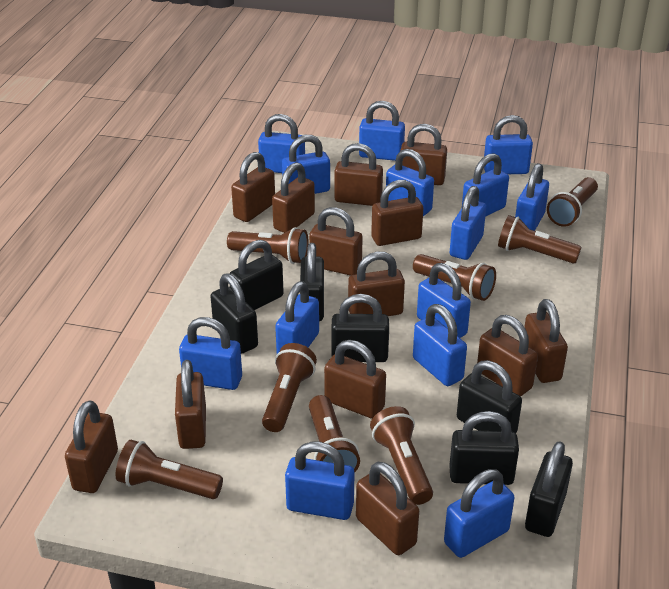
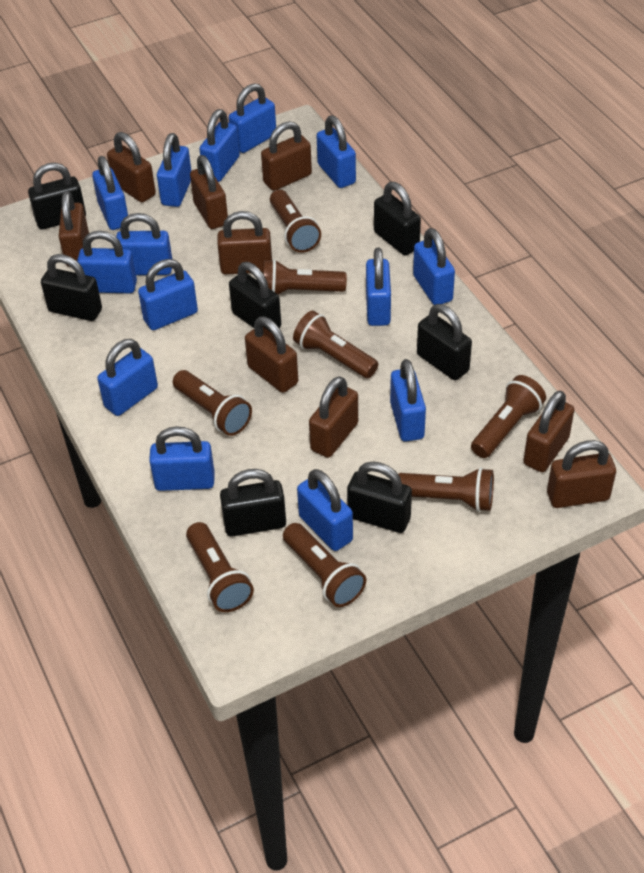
brown padlock: [65,400,118,493] [175,360,206,449] [231,152,275,222] [272,162,315,233] [309,207,363,276] [324,340,386,419] [334,143,383,206] [348,252,405,316] [356,462,419,555] [371,180,423,246] [400,124,447,185] [477,315,538,396] [524,299,568,383] = 13 -> [59,191,89,267] [107,132,156,202] [190,155,228,229] [217,211,272,274] [245,316,298,393] [261,121,312,191] [309,376,358,458] [523,390,574,472] [547,440,616,508] = 9

